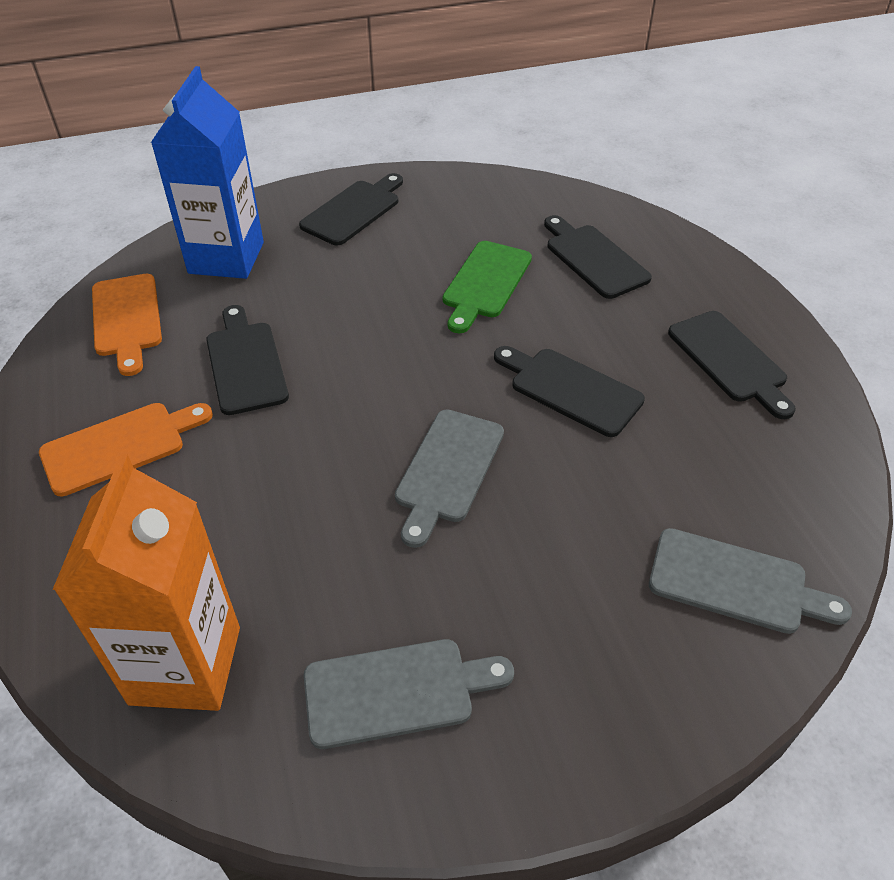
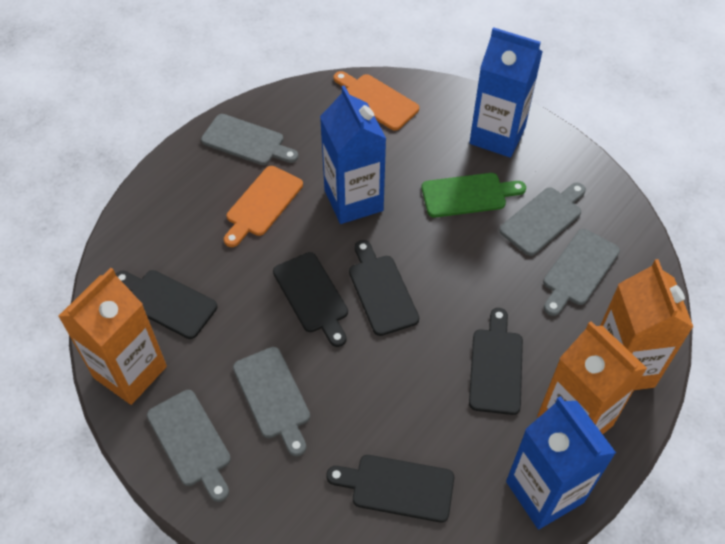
blue carton: [151,66,264,279] = 1 -> [320,85,386,224] [469,27,543,158] [506,396,616,529] = 3
grey cutting board: [304,639,514,749] [395,409,504,548] [649,528,852,634] = 3 -> [147,390,231,502] [201,114,298,165] [233,347,310,456] [499,183,586,256] [543,229,620,316] = 5
orange carton: [52,454,240,711] = 1 -> [58,268,167,405] [537,321,647,434] [600,259,693,390] = 3

